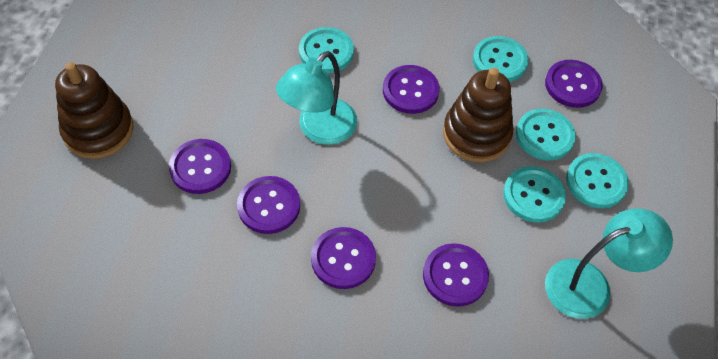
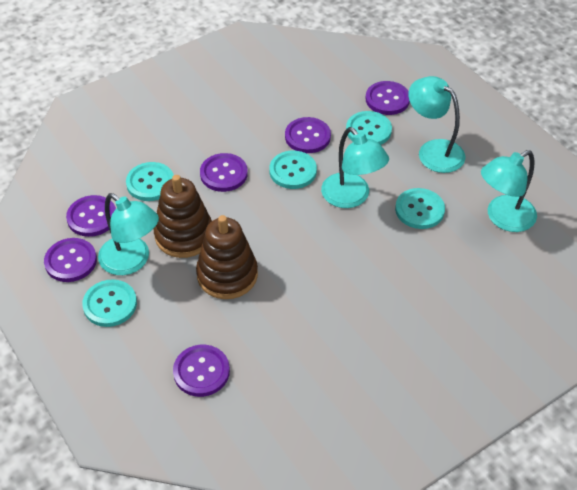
turquoise lamp: [276,51,357,145] [545,208,673,319] = 2 -> [98,193,159,275] [321,127,389,208] [409,76,465,173] [481,150,537,232] = 4

